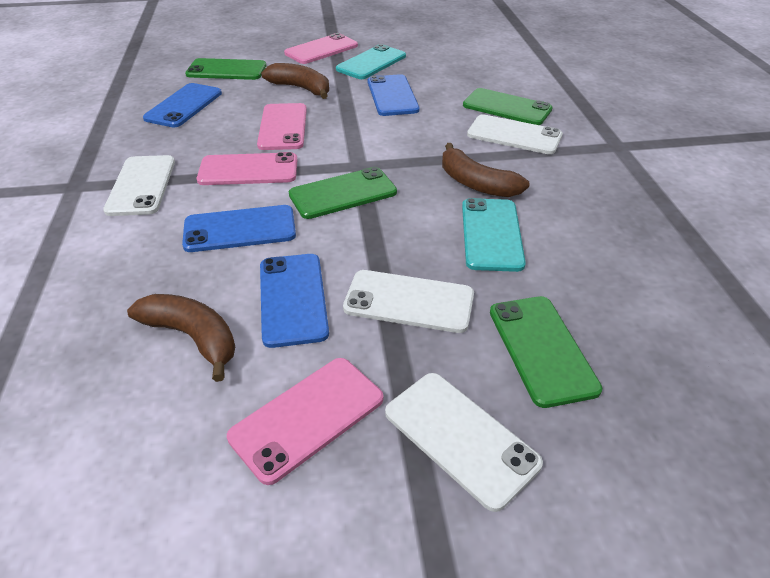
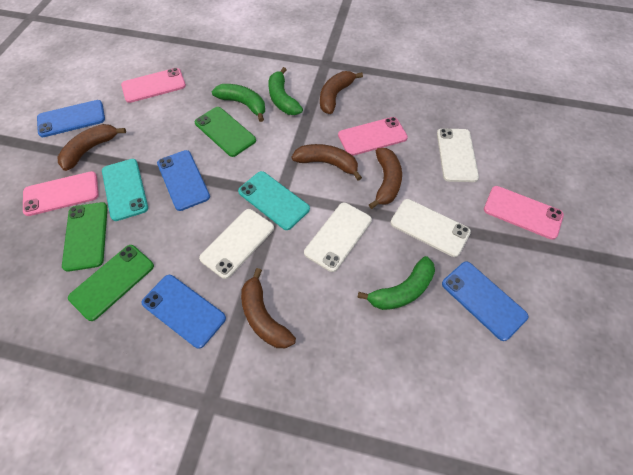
brown banana: [127,294,235,382] [261,63,329,99] [442,143,530,197] = 3 -> [58,124,126,171] [241,268,296,348] [292,144,362,180] [320,71,363,114] [369,148,402,209] = 5
green banana: none = 0 -> [211,84,265,122] [268,67,303,115] [357,256,435,310] = 3
green phone: [185,58,266,80] [289,167,397,219] [463,88,553,125] [490,296,602,408] = 4 -> [62,202,108,272] [68,245,154,321] [195,107,256,157] = 3

